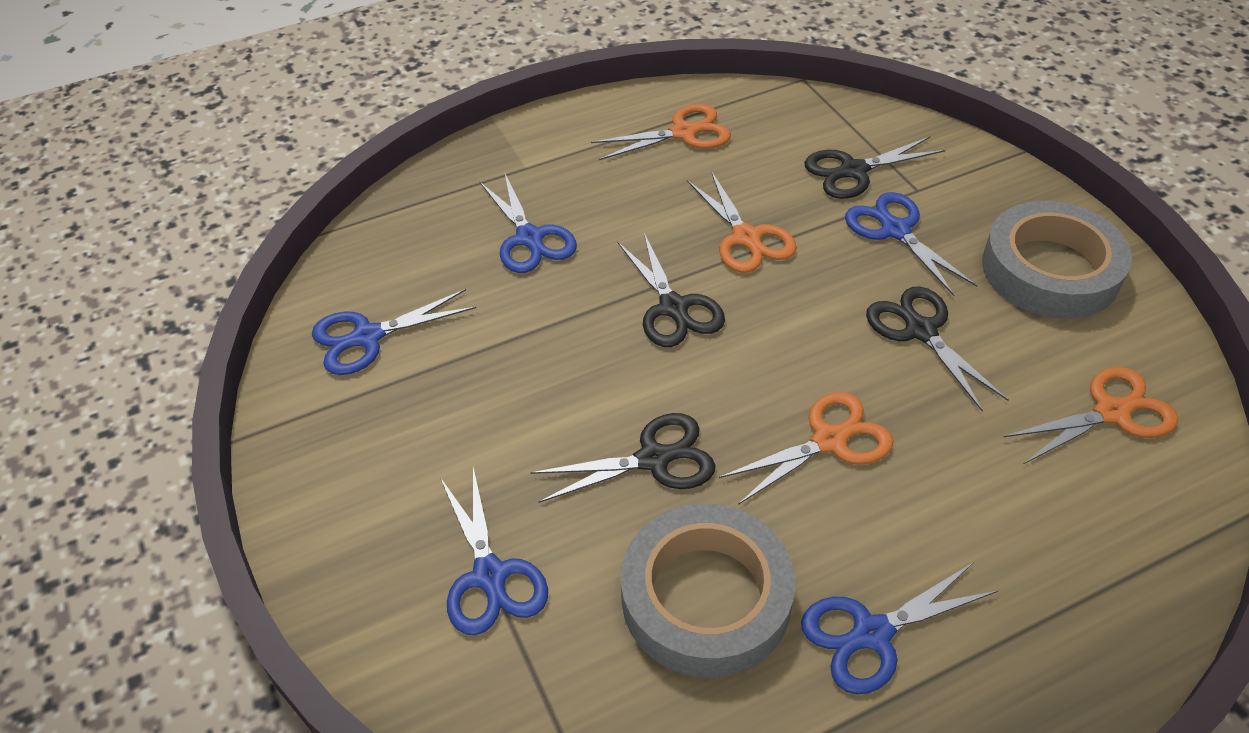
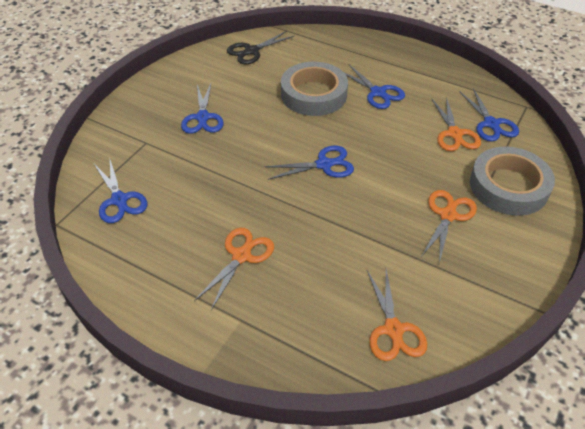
black scissors: [530,413,716,503] [618,233,725,347] [804,137,945,199] [866,287,1008,412] = 4 -> [227,31,294,64] = 1

